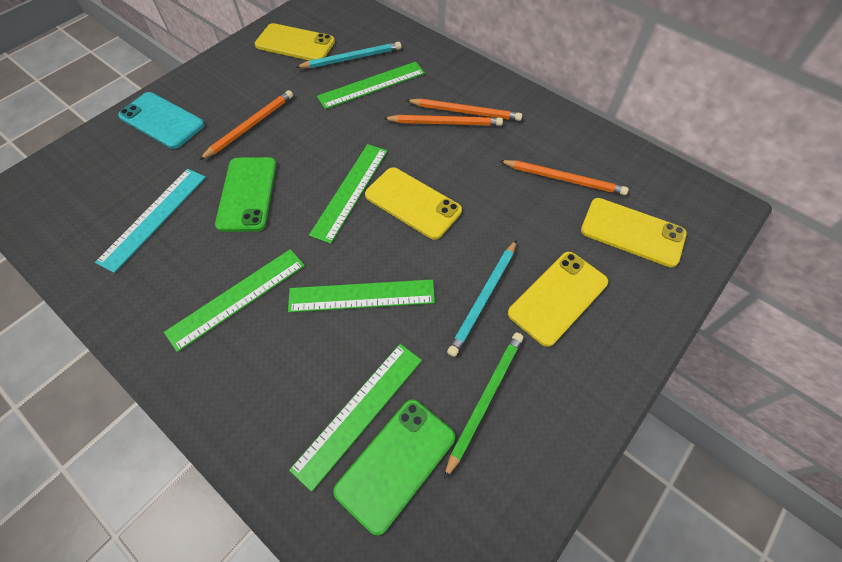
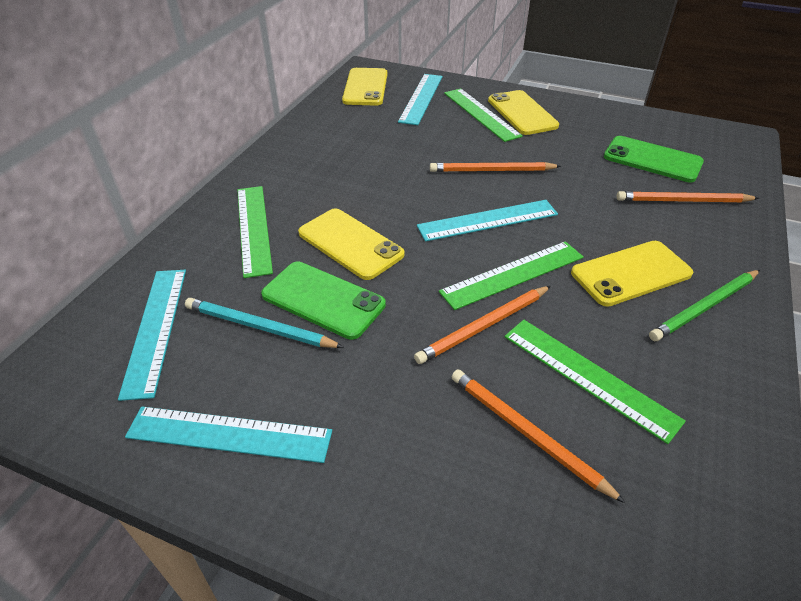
green ruler: [164,249,305,352] [288,280,435,312] [289,344,422,492] [309,144,387,244] [317,62,425,109] = 5 -> [237,186,273,278] [439,241,584,310] [444,88,523,142] [504,320,686,444] = 4
turquoise pencil: [295,42,401,68] [447,240,517,357] = 2 -> [185,298,344,348] = 1
turquoise phone: [118,92,205,149] = 1 -> none = 0
turquoise ruler: [95,169,206,273] = 1 -> [118,270,186,401] [125,406,332,463] [398,74,443,125] [417,200,558,241] = 4

